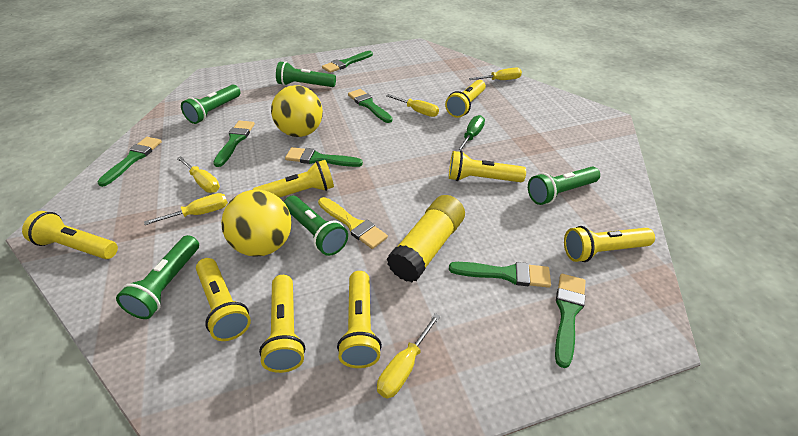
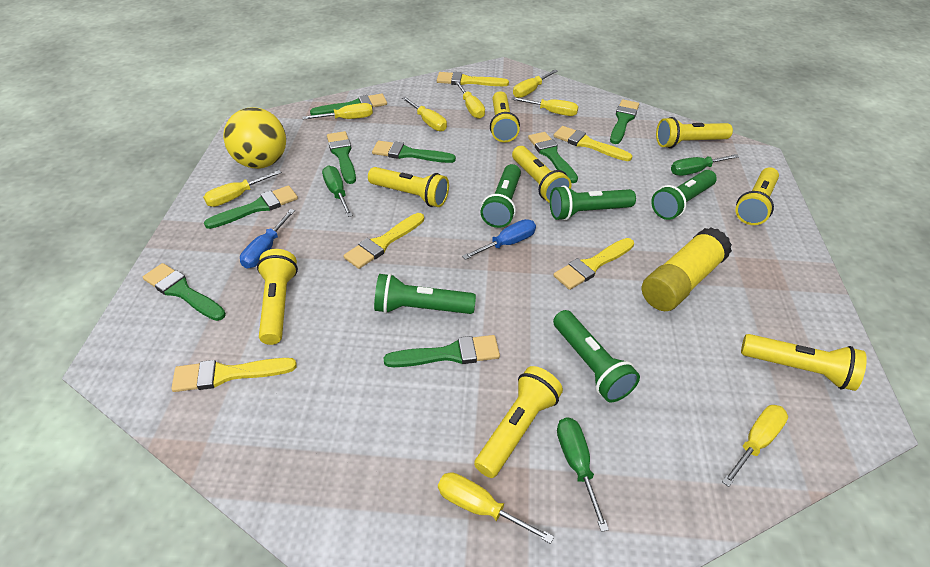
blue screwdriver: none = 0 -> [240,209,295,268] [462,219,536,260] = 2
green brush: [97,137,162,187] [213,121,255,167] [285,147,363,167] [322,51,373,73] [348,89,393,123] [449,262,551,288] [555,274,586,368] = 7 -> [143,263,226,321] [204,185,298,229] [310,94,387,115] [327,131,356,184] [372,141,456,163] [383,335,500,367] [528,132,578,183] [610,99,639,144] = 8
green screwdriver: [457,115,485,152] = 1 -> [322,165,353,217] [557,417,609,532] [671,154,739,176] = 3
yellow ball: [221,190,292,257] [271,85,323,137] = 2 -> [223,107,286,169] = 1
yellow brush: [318,197,388,249] = 1 -> [171,358,297,392] [343,213,424,269] [437,72,509,86] [553,126,632,161] [553,238,634,290] = 5
yellow screwdriver: [144,193,228,225] [177,156,220,193] [377,313,440,399] [386,94,439,117] [469,68,522,80] = 5 -> [203,170,282,207] [302,103,373,120] [402,97,447,131] [438,472,554,544] [455,81,485,119] [511,97,579,116] [513,69,558,98] [722,405,788,487] = 8

